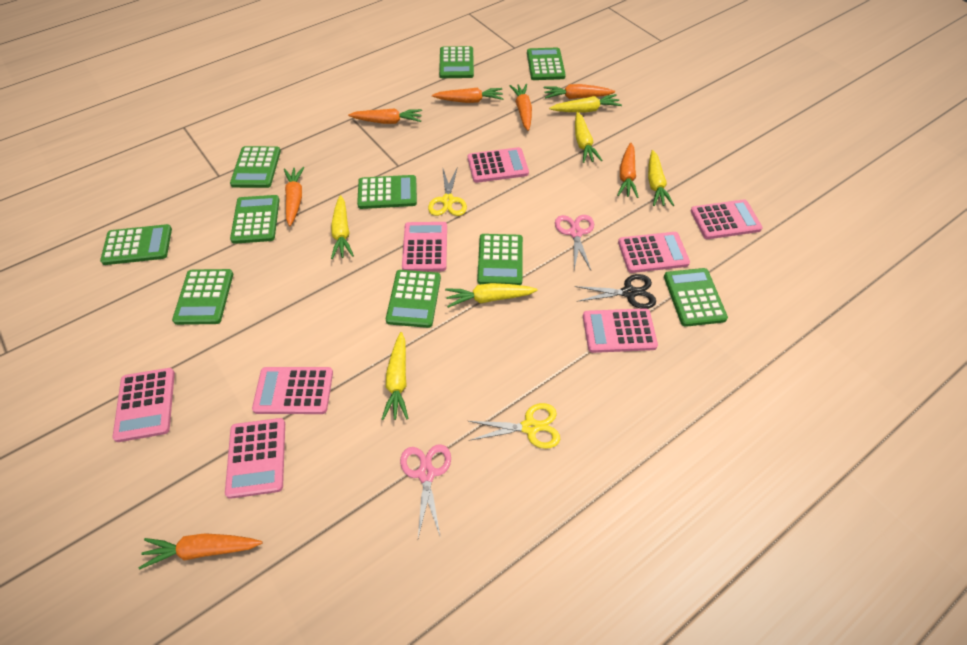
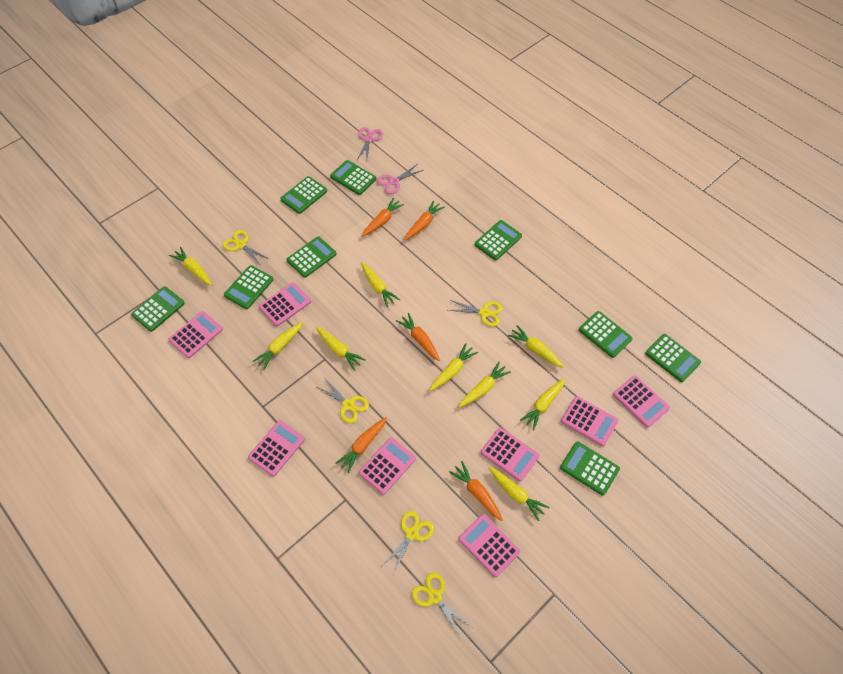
black scissors: [575,274,656,309] = 1 -> none = 0
green calculator: [100,224,172,265] [172,269,233,325] [230,146,281,188] [230,195,279,244] [357,175,417,209] [386,270,441,328] [439,46,474,78] [477,234,523,285] [527,47,566,80] [664,268,728,327] = 10 -> [131,286,185,332] [224,265,274,309] [280,176,327,214] [287,236,337,278] [330,160,376,195] [475,220,522,260] [560,441,620,496] [579,311,633,358] [645,334,701,382] = 9
orange carrot: [138,533,262,570] [284,167,304,226] [348,108,422,124] [432,88,504,103] [509,84,532,131] [544,84,615,99] [617,143,638,198] = 7 -> [335,417,387,473] [362,198,404,237] [396,313,440,362] [404,200,445,240] [449,461,503,521] = 5
yellow carrot: [331,195,354,259] [381,332,409,420] [445,283,538,308] [549,94,622,113] [575,112,603,163] [648,150,674,206] = 6 -> [169,247,212,285] [252,322,303,370] [316,327,366,371] [361,262,400,307] [429,343,478,391] [458,362,511,408] [488,467,550,521] [508,325,564,368] [520,378,565,430] = 9
yellow scissors: [428,166,467,216] [469,403,560,449] = 2 -> [223,230,269,264] [315,380,369,423] [382,511,434,573] [412,572,472,637] [448,300,502,327] = 5

